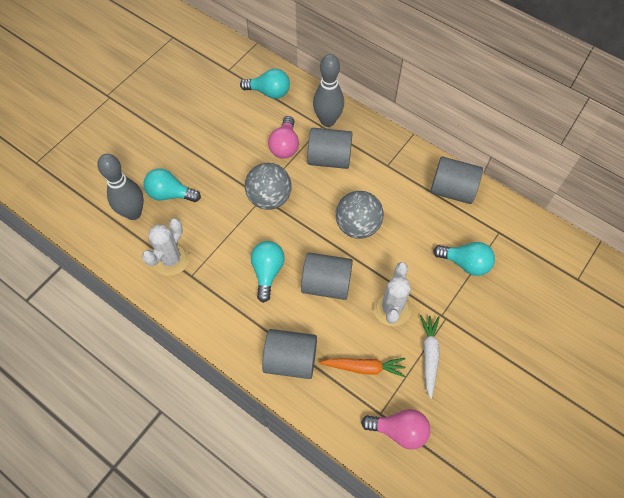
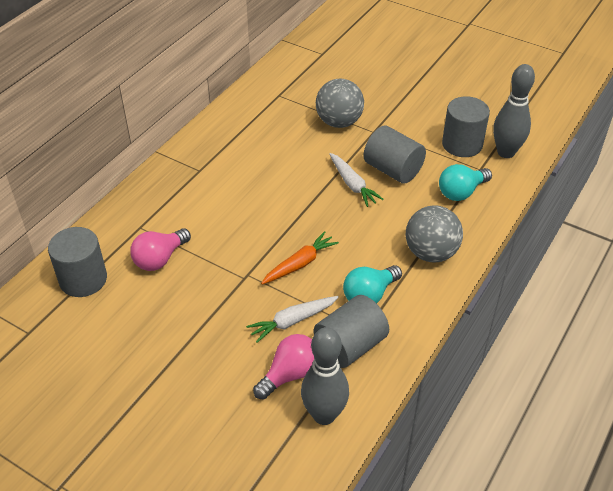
turquoise light bulb: [143,168,201,202] [240,69,290,99] [251,241,285,303] [433,242,495,276] = 4 -> [343,265,402,304] [439,164,492,201] = 2
white cactus: [142,218,190,276] [373,262,411,326] = 2 -> none = 0
white carrot: [420,315,440,399] = 1 -> [246,296,339,343] [329,153,384,207] = 2

